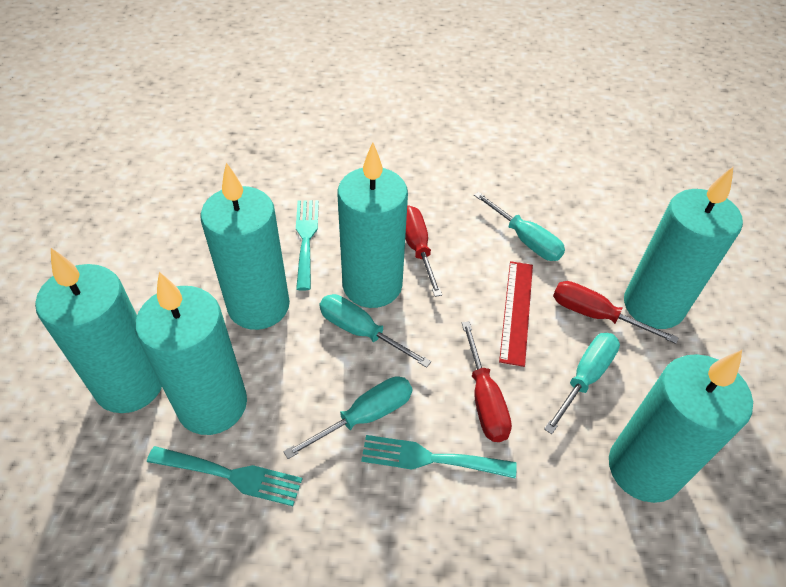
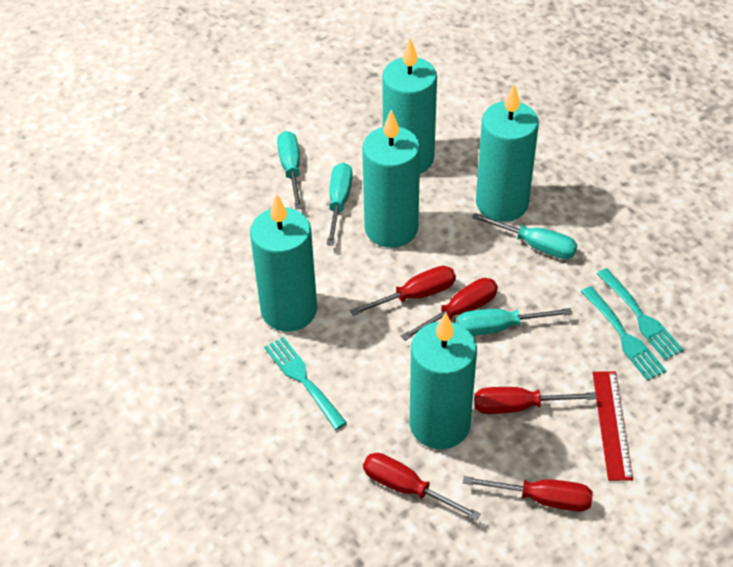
red screwdriver: [405,205,442,297] [462,321,512,442] [553,281,679,344] = 3 -> [350,266,456,316] [363,453,481,521] [401,278,498,341] [463,476,593,512] [474,387,597,414] = 5
turquoise candle: [35,248,162,413] [135,272,247,435] [200,162,290,330] [337,142,408,308] [609,350,753,503] [624,167,743,329] = 6 -> [250,193,317,332] [362,110,420,248] [382,38,437,174] [410,313,477,449] [476,84,539,222] = 5

